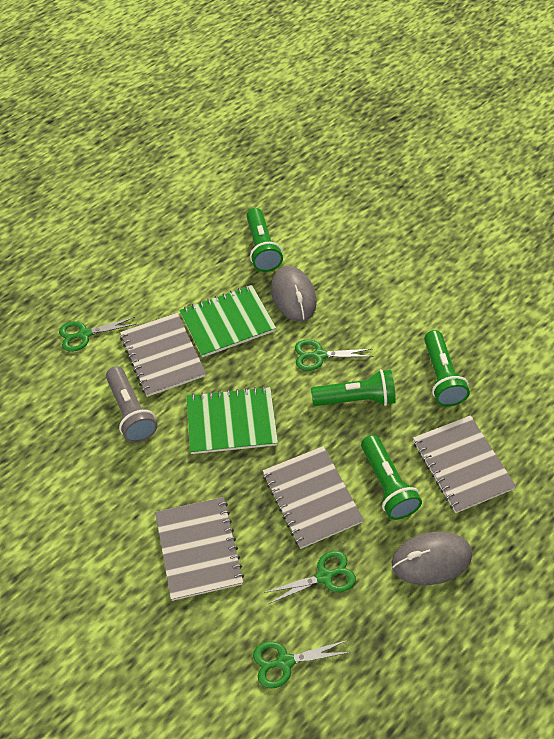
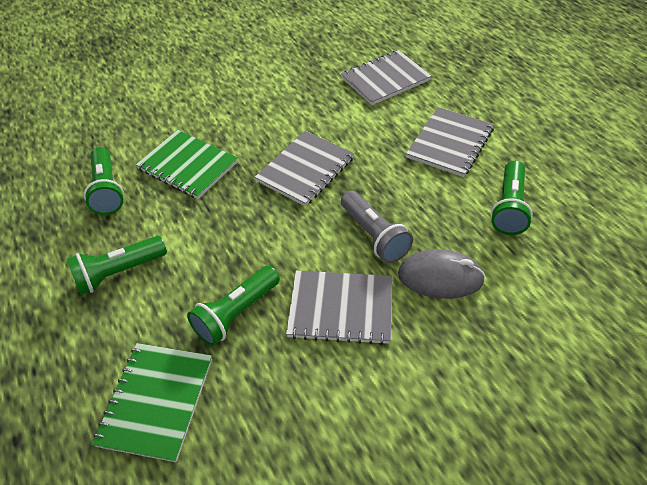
green scissors: [59,317,136,352] [253,640,351,689] [264,551,356,604] [295,339,374,371] = 4 -> none = 0
grey mouse: [271,266,317,322] [391,532,472,585] = 2 -> [398,249,485,299] = 1

